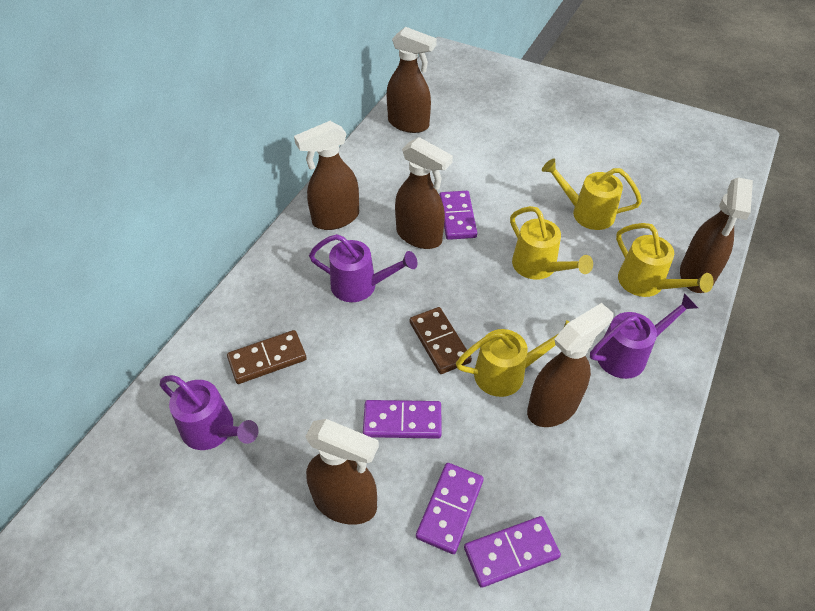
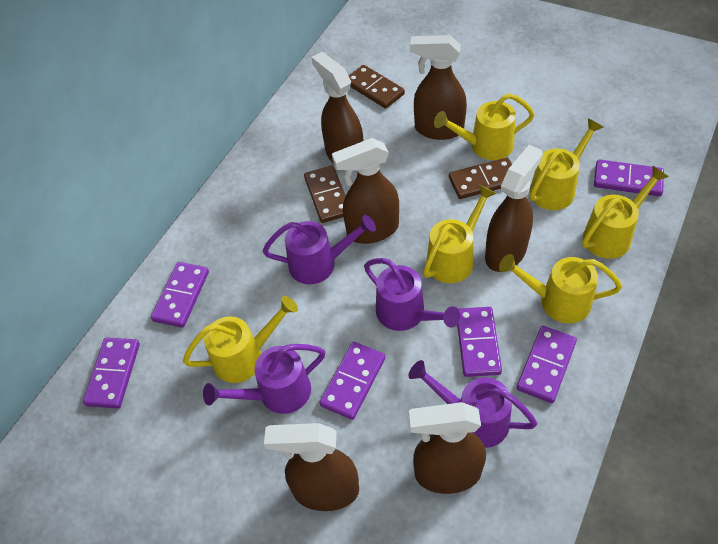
brown domino: [227,330,307,384] [410,307,472,374] = 2 -> [304,165,346,223] [348,65,405,109] [449,158,512,199] = 3
purple domino: [363,400,442,439] [416,463,484,554] [439,191,477,240] [464,516,561,588] = 4 -> [83,337,140,409] [151,262,209,328] [319,342,385,420] [457,307,502,377] [517,326,577,403] [594,159,664,196] = 6
purple watering can: [160,375,259,450] [309,234,417,302] [590,293,698,379] = 3 -> [203,344,326,414] [263,215,376,284] [364,258,460,331] [408,360,538,448] = 4
yellow watering can: [456,320,569,397] [510,206,593,280] [542,159,642,230] [616,223,714,297] = 4 -> [183,296,298,383] [423,185,497,283] [434,93,535,160] [499,254,622,323] [530,118,604,210] [582,166,669,259] = 6

